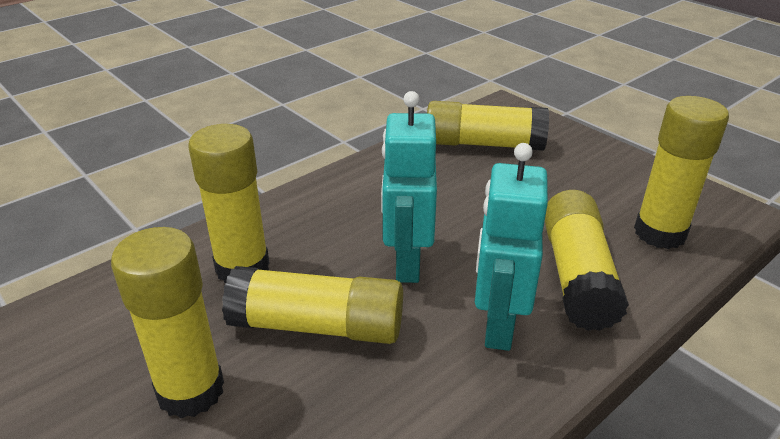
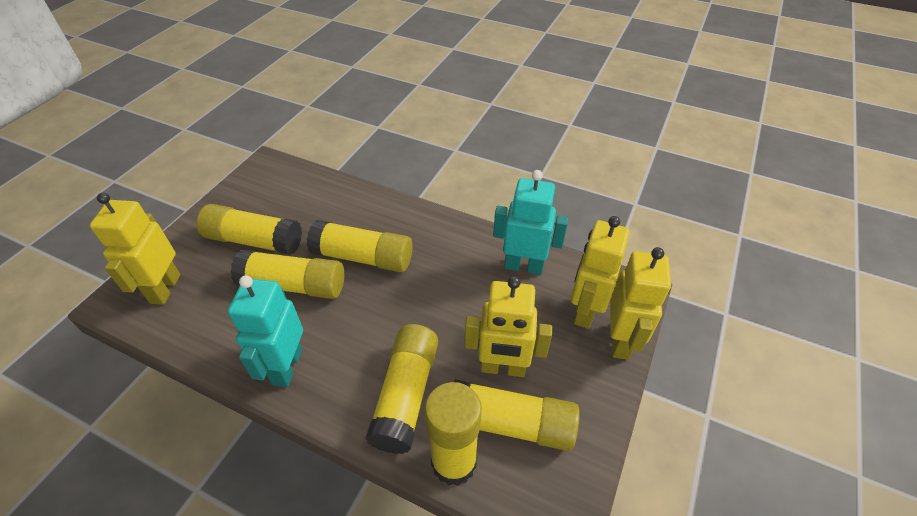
yellow robot: none = 0 -> [90,193,180,305] [465,276,552,377] [571,216,630,329] [610,247,671,360] = 4

